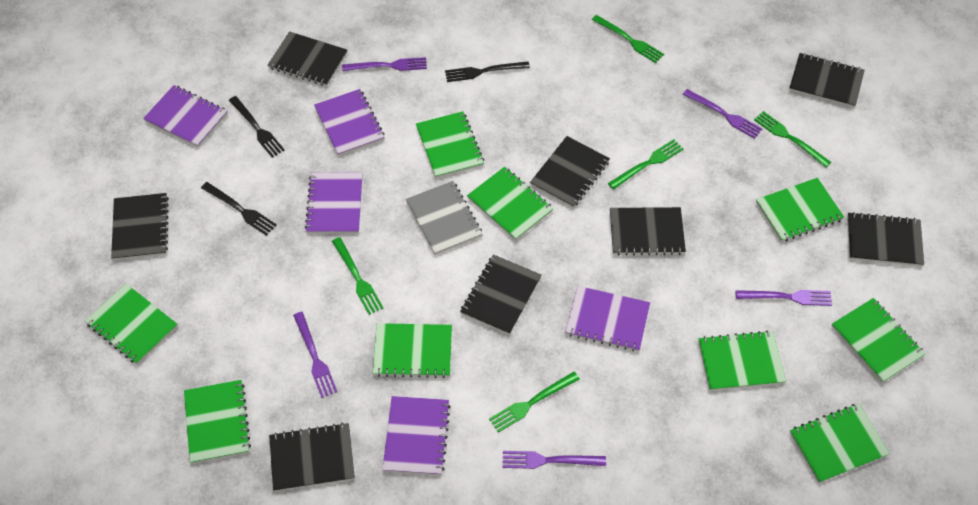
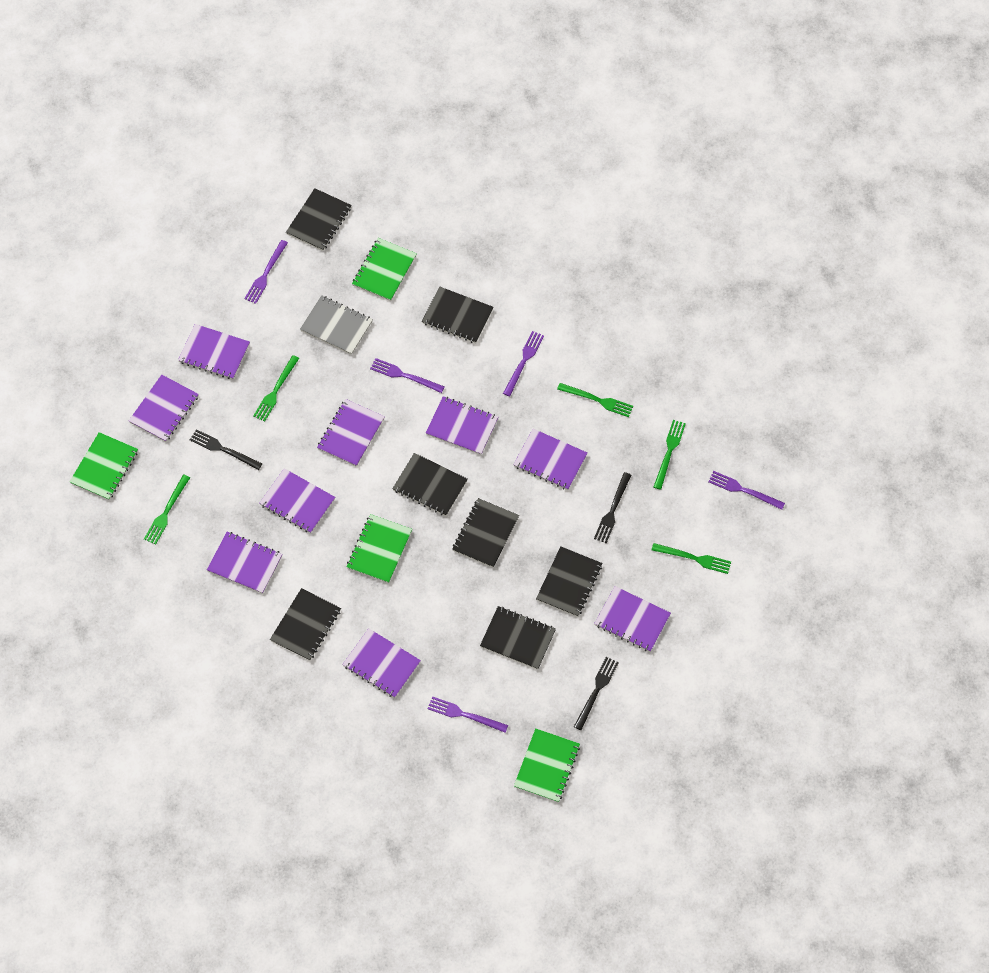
black notebook: [111,193,169,260] [268,31,347,86] [269,423,355,492] [460,254,542,335] [530,136,610,208] [610,207,686,256] [789,53,865,108] [847,212,924,266] = 8 -> [270,588,341,661] [286,188,352,251] [392,453,468,516] [422,286,493,343] [452,498,519,568] [480,606,556,670] [536,546,603,617] = 7
green notebook: [85,284,178,365] [184,380,251,464] [373,323,452,378] [416,111,484,178] [467,167,553,240] [699,330,786,391] [756,178,844,242] [790,404,890,483] [832,298,925,383] = 9 -> [69,432,138,500] [347,514,412,583] [352,238,417,301] [514,728,580,802] = 4
purple notebook: [143,85,228,147] [305,172,363,234] [314,89,385,156] [382,396,451,475] [565,286,650,351] = 5 -> [129,375,199,442] [178,324,250,379] [207,532,283,594] [260,468,335,533] [317,399,385,467] [342,628,421,698] [426,396,498,455] [513,429,587,490] [594,586,671,652] = 9

